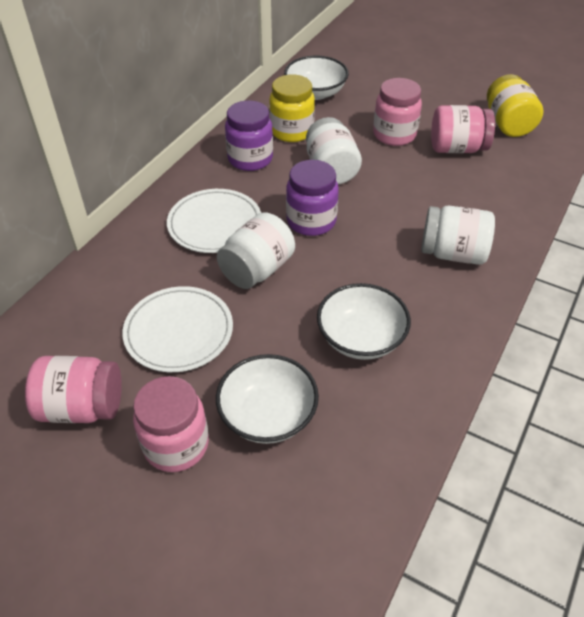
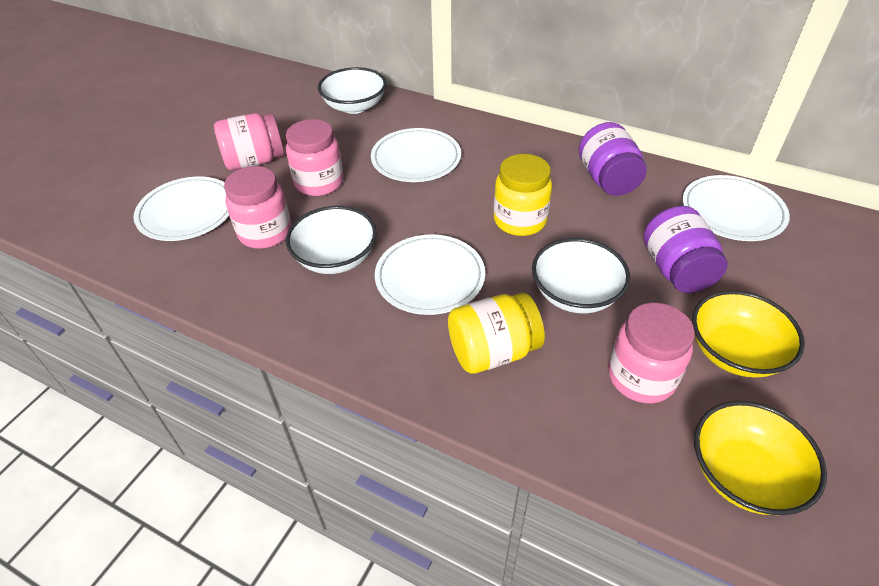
white jar: [217,212,295,289] [306,117,362,184] [421,206,495,265] = 3 -> none = 0
white plate: [122,286,233,372] [167,189,261,253] = 2 -> [134,176,229,241] [371,128,461,182] [375,234,485,315] [683,175,790,241] = 4
yellow bowl: none = 0 -> [692,290,805,377] [694,401,827,515] = 2

